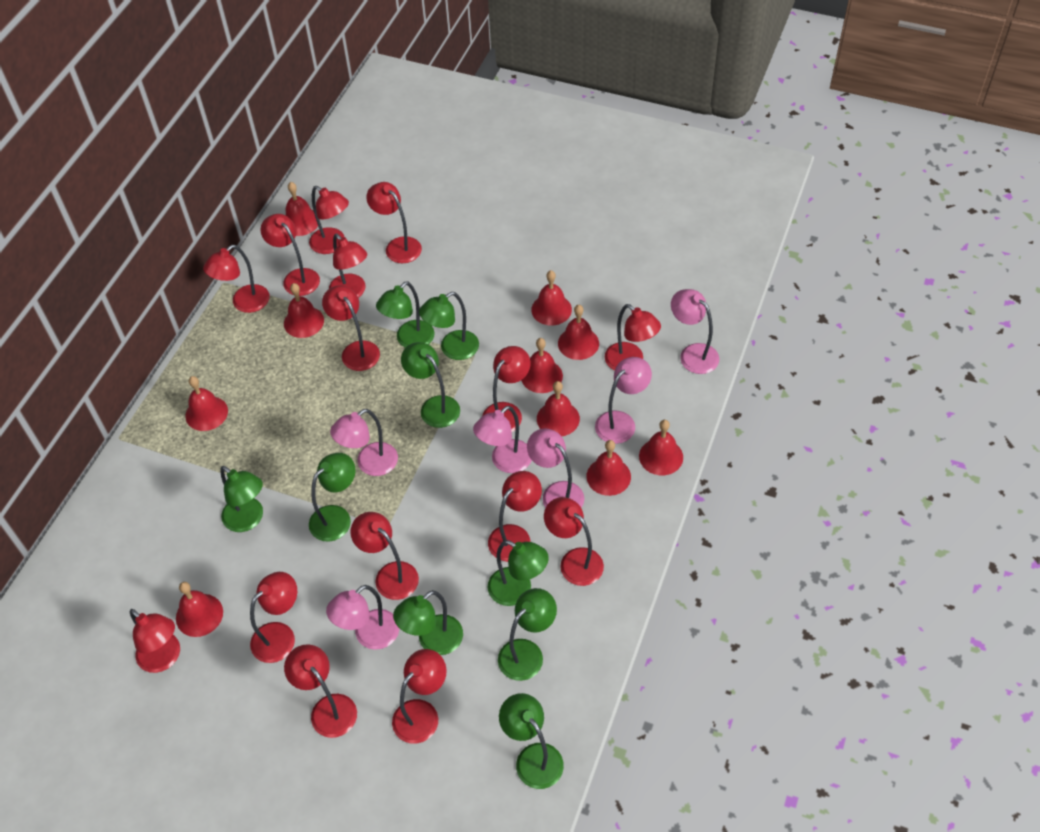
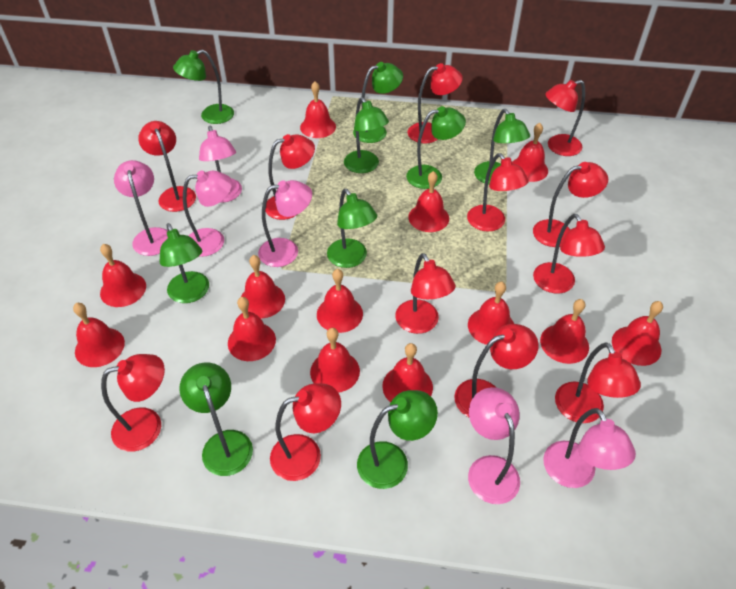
red bell: [176,582,223,637] [185,376,228,431] [284,283,324,338] [286,182,320,236] [521,338,563,393] [531,270,572,325] [537,381,580,436] [558,305,599,360] [586,440,631,496] [639,420,683,475] = 10 -> [73,303,125,367] [100,244,146,307] [228,297,276,361] [241,255,285,319] [300,81,336,138] [310,328,360,393] [317,269,363,333] [382,343,433,402] [408,171,449,232] [468,282,514,345] [512,123,548,182] [540,299,589,364] [612,301,663,366] = 13
red lamp: [130,609,180,673] [203,245,270,313] [250,572,297,663] [260,214,320,296] [284,644,357,738] [309,186,349,254] [322,285,380,371] [329,234,367,298] [351,512,419,600] [366,182,422,263] [392,649,447,744] [483,346,531,432] [488,471,542,562] [544,497,604,586] [605,304,661,371] = 15 -> [101,354,165,452] [138,121,196,212] [266,134,315,220] [270,383,341,481] [395,253,456,334] [408,63,463,144] [454,324,539,417] [467,153,529,231] [533,162,608,247] [533,214,605,294] [545,80,585,156] [555,342,641,423] = 12

